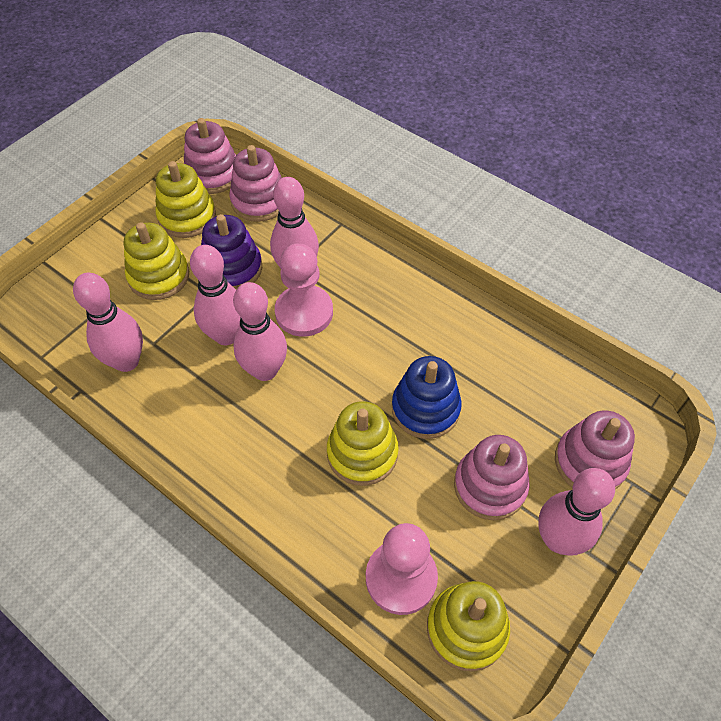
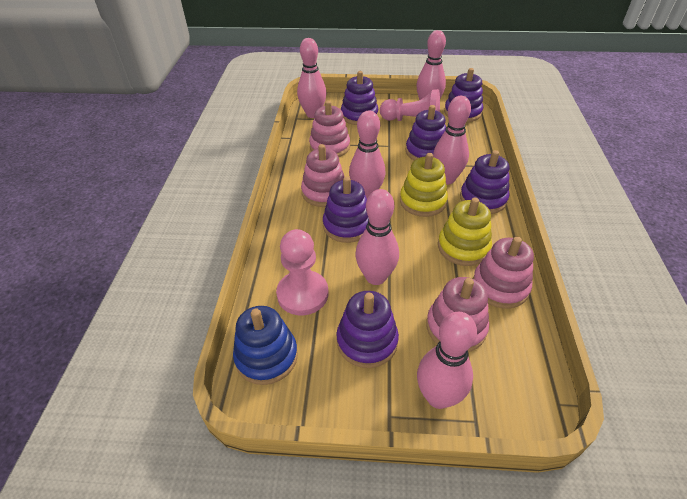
pink bowling pin: [73,273,143,372] [190,245,241,345] [233,282,287,381] [270,177,319,268] [538,468,615,556] = 5 -> [297,38,327,118] [349,111,386,199] [356,189,399,285] [417,30,446,100] [417,312,477,409] [433,96,471,185] = 6
purple stacking toy: [201,214,262,290] = 1 -> [323,176,369,243] [336,291,399,368] [341,71,378,125] [406,105,446,161] [444,68,483,122] [460,150,509,214] = 6
yellow stacking toy: [124,222,189,300] [156,161,216,238] [327,401,399,486] [427,581,510,672] = 4 -> [400,153,448,217] [438,197,492,266] = 2

